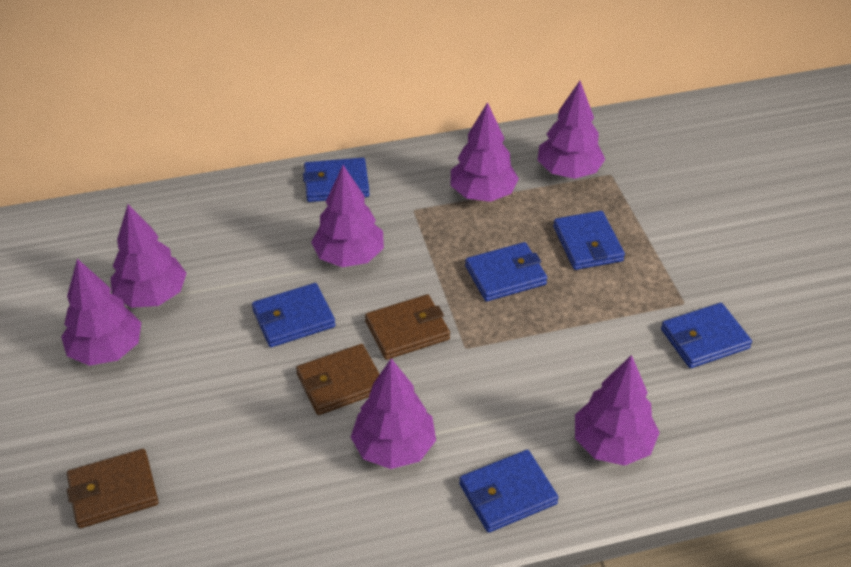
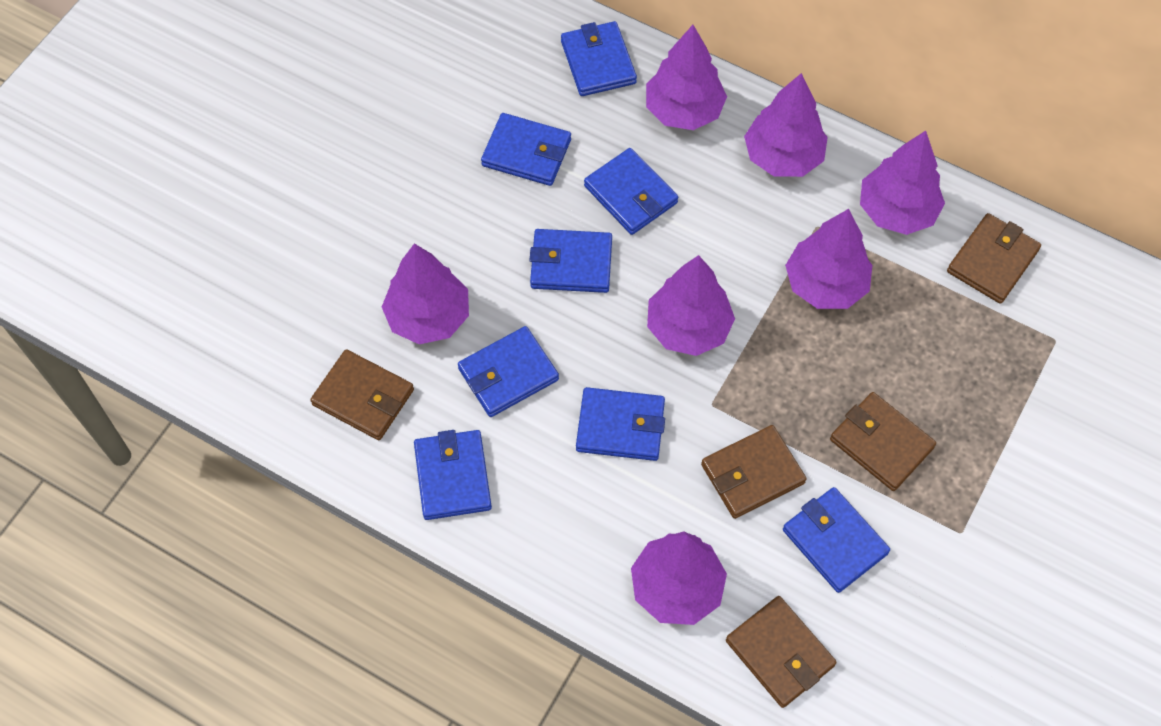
blue wallet: [252,283,335,347] [303,158,370,202] [459,450,559,533] [465,242,547,302] [553,211,625,270] [661,303,752,368] = 6 -> [414,430,492,520] [458,326,559,417] [481,113,571,186] [529,229,612,293] [561,21,637,96] [576,387,665,461] [584,148,678,235] [783,487,890,593] = 8
brown wallet: [67,449,159,528] [296,344,380,415] [365,294,450,360] = 3 -> [310,349,414,440] [701,425,807,519] [726,596,837,708] [830,392,936,491] [947,213,1041,304] = 5

